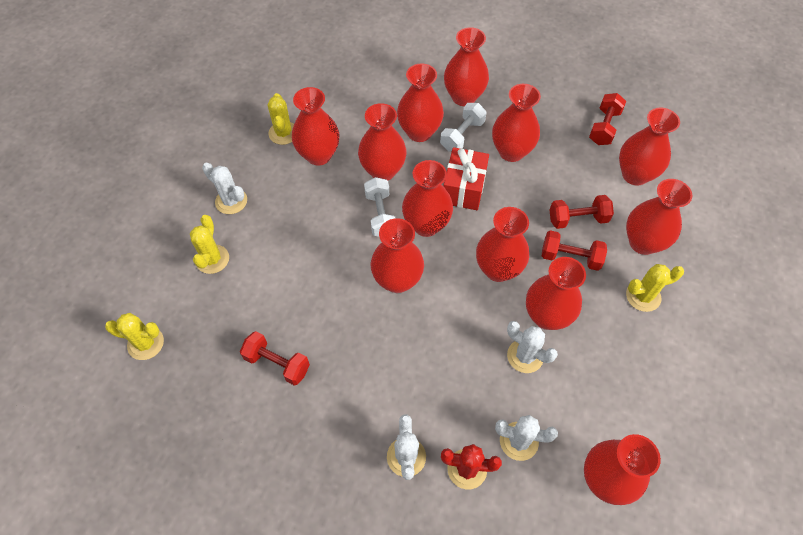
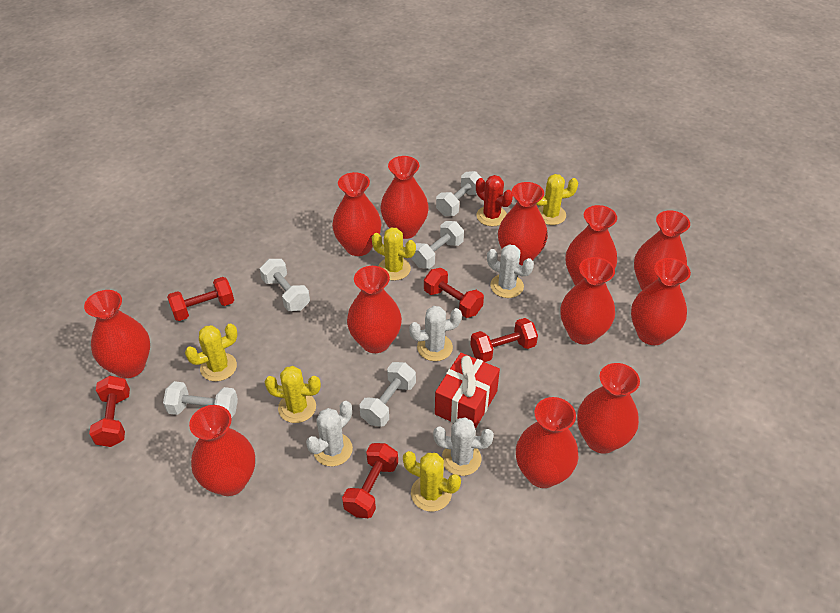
red dumbbell: [240,331,310,386] [542,230,607,271] [549,195,614,229] [589,93,626,145] = 4 -> [89,376,130,447] [167,277,234,321] [342,443,398,518] [424,268,484,318] [470,318,538,362] = 5
white dumbbell: [364,177,396,237] [440,103,487,152] = 2 -> [163,381,238,418] [260,259,310,311] [359,362,416,427] [411,221,464,269] [436,171,483,216] = 5
yellow cactus: [105,313,164,360] [190,215,229,274] [268,93,294,145] [626,264,684,312] = 4 -> [185,323,238,381] [265,366,321,423] [372,228,416,281] [403,451,461,512] [536,174,578,225] = 5

